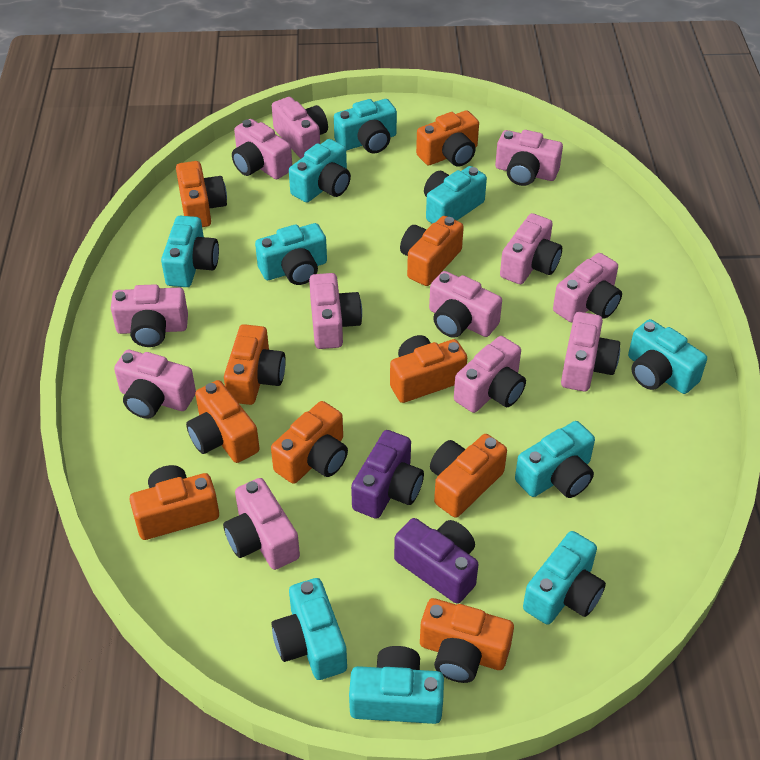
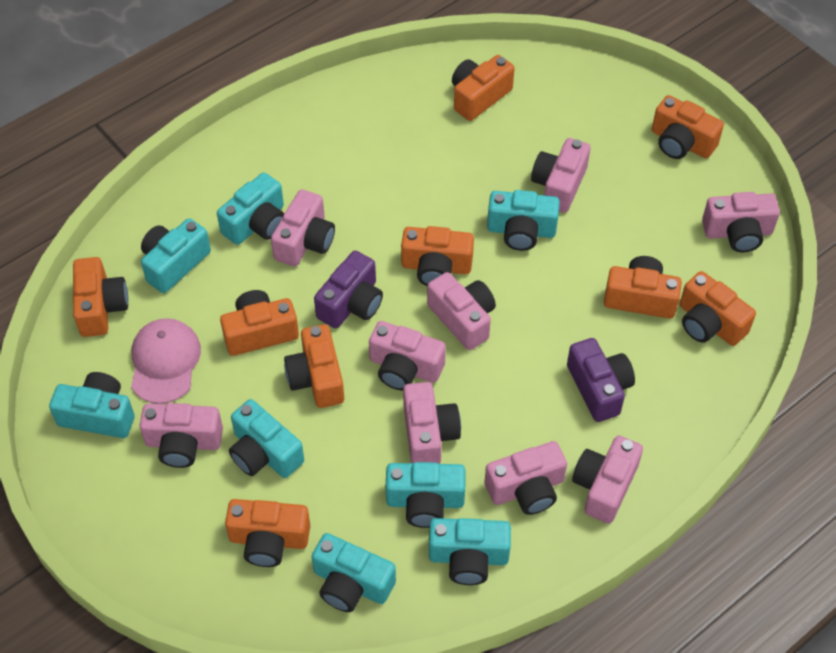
orange camera: [129,465,219,540] [176,161,227,227] [186,380,260,463] [224,324,286,405] [271,401,348,484] [390,335,467,403] [400,216,464,286] [416,110,479,167] [420,598,514,683] [430,434,507,518] = 10 -> [73,257,128,337] [220,290,299,356] [225,499,310,567] [284,324,344,408] [401,226,474,286] [452,55,515,121] [604,256,682,319] [652,95,724,159] [680,271,756,346] = 9
pink camera: [111,284,188,347] [114,350,196,419] [223,478,300,570] [232,119,292,179] [272,97,328,158] [309,273,362,349] [429,271,502,338] [454,336,526,413] [495,130,563,186] [500,213,562,284] [553,253,622,322] [561,312,620,392] = 12 -> [139,403,223,468] [271,189,335,267] [369,321,446,390] [403,382,461,464] [427,272,496,350] [485,441,567,515] [531,138,590,213] [572,436,643,524] [702,192,780,252] = 9
pink cap: none = 0 -> [131,318,201,404] = 1
turquoise camera: [161,216,219,287] [255,223,327,285] [272,578,347,680] [289,139,351,202] [334,99,397,153] [349,646,444,724] [424,166,487,224] [515,421,595,498] [523,531,606,625] [628,319,707,394] = 10 -> [49,372,135,438] [141,218,211,293] [217,173,284,245] [229,399,304,478] [311,533,396,612] [386,462,465,528] [429,518,511,585] [487,190,560,251] = 8

